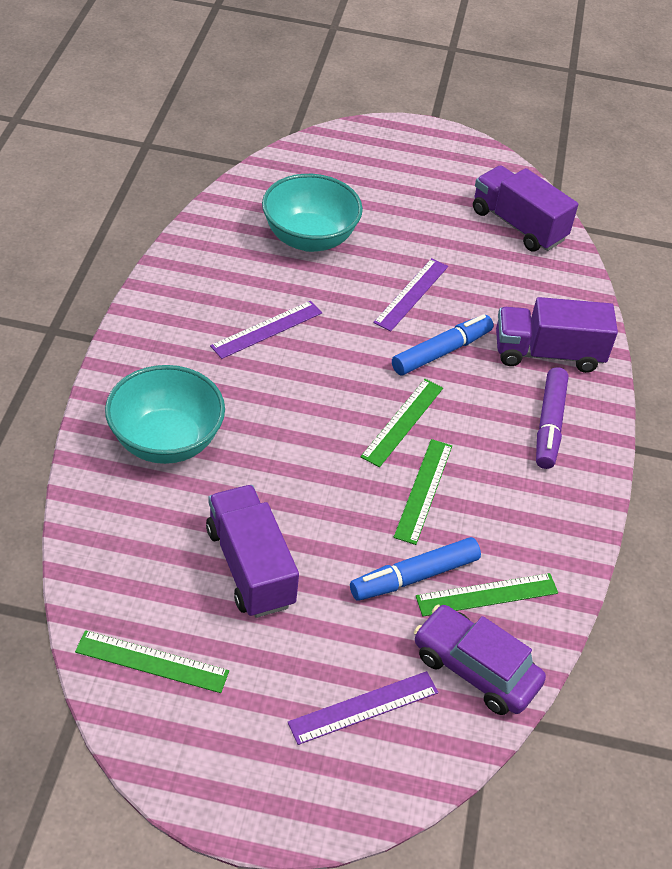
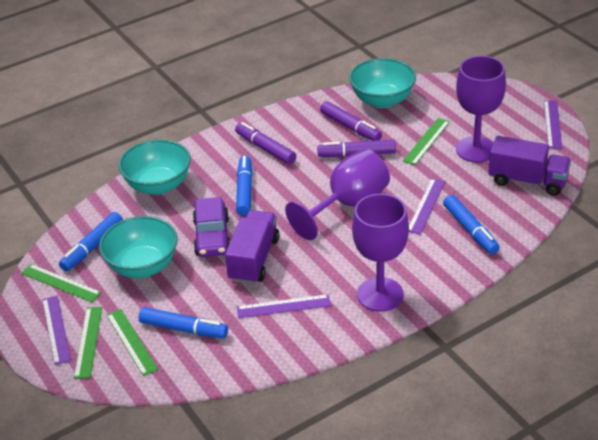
blue marker: [350,537,481,601] [392,314,493,375] = 2 -> [59,212,123,271] [138,307,228,338] [236,156,252,216] [443,195,500,254] = 4
purple goblet: none = 0 -> [285,149,390,240] [352,194,409,312] [456,56,506,163] = 3
purple marker: [536,367,568,469] = 1 -> [235,122,296,164] [317,139,396,157] [320,101,382,141] = 3
purple ruler: [210,301,322,359] [288,671,438,745] [373,258,448,331] = 3 -> [42,296,71,365] [237,294,331,318] [409,178,445,235] [544,100,562,149] = 4
purple truck: [206,485,299,618] [473,165,578,252] [496,297,618,373] = 3 -> [225,210,279,284] [488,136,571,196] = 2
turquoise bowl: [105,365,225,464] [262,174,363,252] = 2 -> [99,216,177,278] [118,139,191,195] [349,58,416,108] = 3

